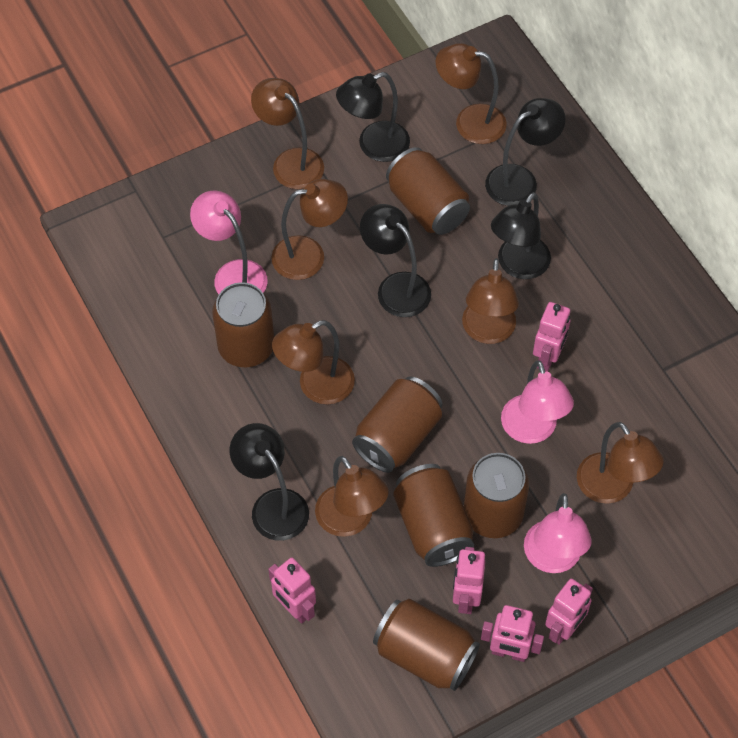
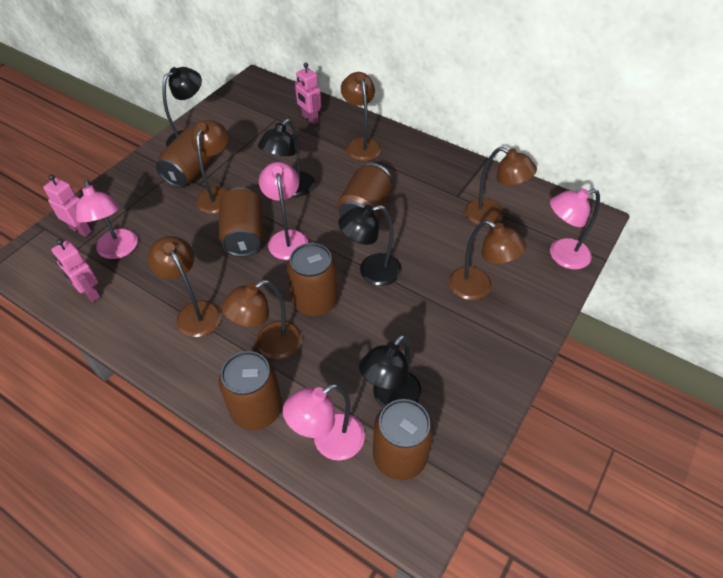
black lamp: [230,423,309,541] [336,72,410,162] [360,204,431,317] [485,98,566,206] [491,192,551,279] = 5 -> [162,67,202,147] [258,119,315,197] [338,205,402,286] [359,334,422,408] = 4
brown lamp: [251,78,324,189] [271,179,348,280] [272,320,355,405] [315,456,389,537] [436,43,507,144] [462,258,519,344] [577,422,664,504] = 7 -> [147,236,221,337] [191,120,229,214] [221,280,302,359] [341,72,381,161] [449,220,526,300] [464,147,537,226] = 6
pink lamp: [190,191,268,294] [501,360,574,444] [524,493,592,573] = 3 -> [76,180,138,259] [259,162,308,260] [283,384,365,460] [550,188,600,270] = 4
pink robot: [268,557,316,624] [453,547,485,614] [481,605,544,662] [533,302,570,372] [545,579,593,645] = 5 -> [43,174,92,237] [51,239,100,302] [295,63,321,124] = 3

